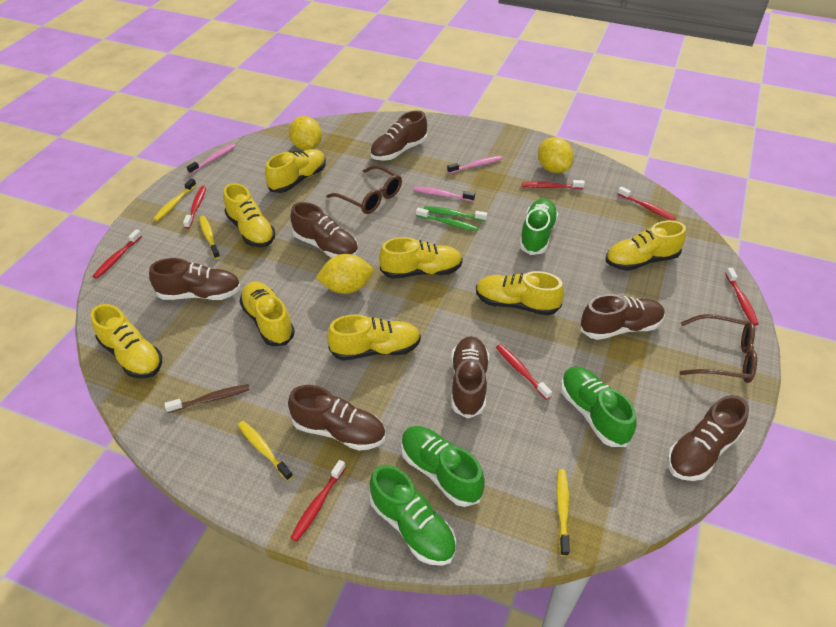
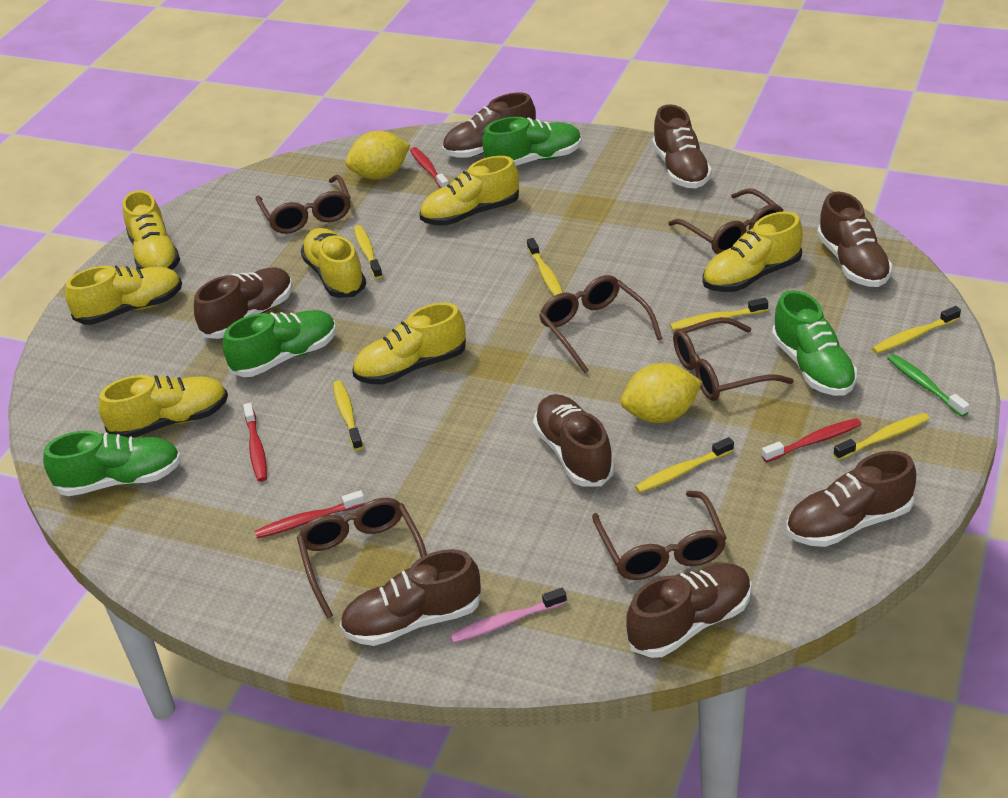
brown glasses: [327,165,402,214] [680,314,757,383] = 2 -> [255,175,351,234] [297,498,427,619] [539,275,662,373] [592,491,727,580] [668,188,784,254] [673,317,794,401] = 6
brown shoe: [149,258,241,300] [288,385,385,451] [291,202,358,258] [370,110,428,161] [451,336,489,418] [580,294,665,340] [667,395,749,481] = 7 -> [194,267,293,339] [340,549,481,646] [442,93,536,158] [533,394,615,486] [626,563,752,658] [652,104,712,188] [786,451,916,547] [817,192,892,287] = 8
brown toothbrush: [164,384,250,413] = 1 -> none = 0
green toothbrush: [416,208,478,232] [424,206,487,221] = 2 -> [887,354,970,417] = 1
pink toothbrush: [187,143,236,174] [414,186,475,202] [447,156,502,174] = 3 -> [450,588,567,643] = 1
red toothbrush: [93,229,142,279] [183,186,206,229] [290,460,346,542] [496,344,552,400] [522,180,585,189] [618,186,676,221] [725,268,759,326] = 7 -> [243,403,267,482] [255,490,365,539] [410,147,449,188] [762,418,862,462] = 4
yellow lemon: [289,116,322,150] [316,254,373,294] [538,137,574,173] = 3 -> [345,131,410,180] [621,363,702,423] = 2
yellow shoe: [91,304,162,378] [223,183,275,248] [239,281,295,346] [265,149,326,193] [327,314,421,360] [379,237,463,279] [476,271,564,315] [606,221,686,271] = 8 -> [65,265,182,325] [99,375,228,438] [123,190,180,270] [301,228,366,298] [352,303,466,384] [420,156,519,225] [702,211,803,292] = 7
yellow toothbrush: [153,178,196,221] [199,216,220,259] [238,421,293,481] [556,469,570,556] = 4 -> [333,380,363,451] [354,225,383,279] [527,238,563,296] [635,437,734,493] [670,298,768,331] [834,413,929,460] [872,306,961,354] = 7

